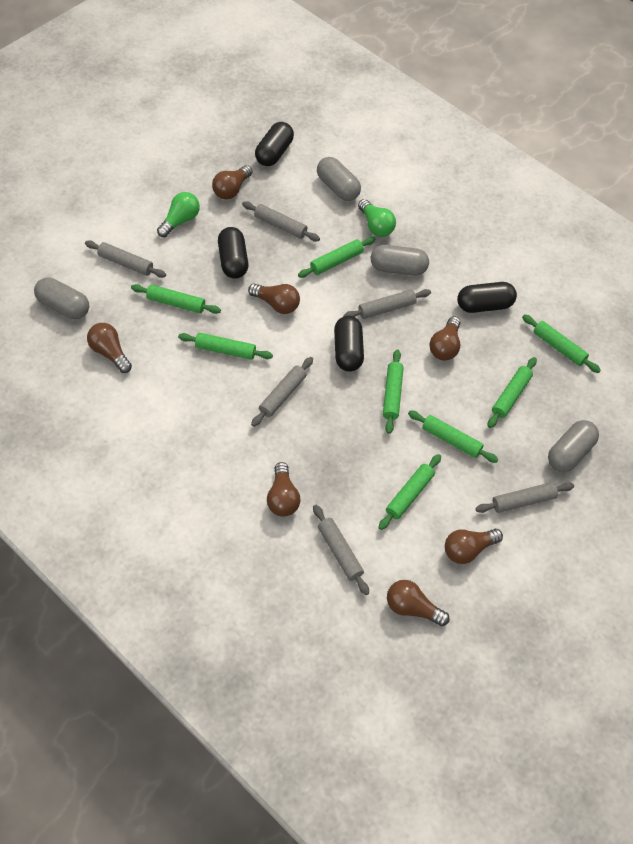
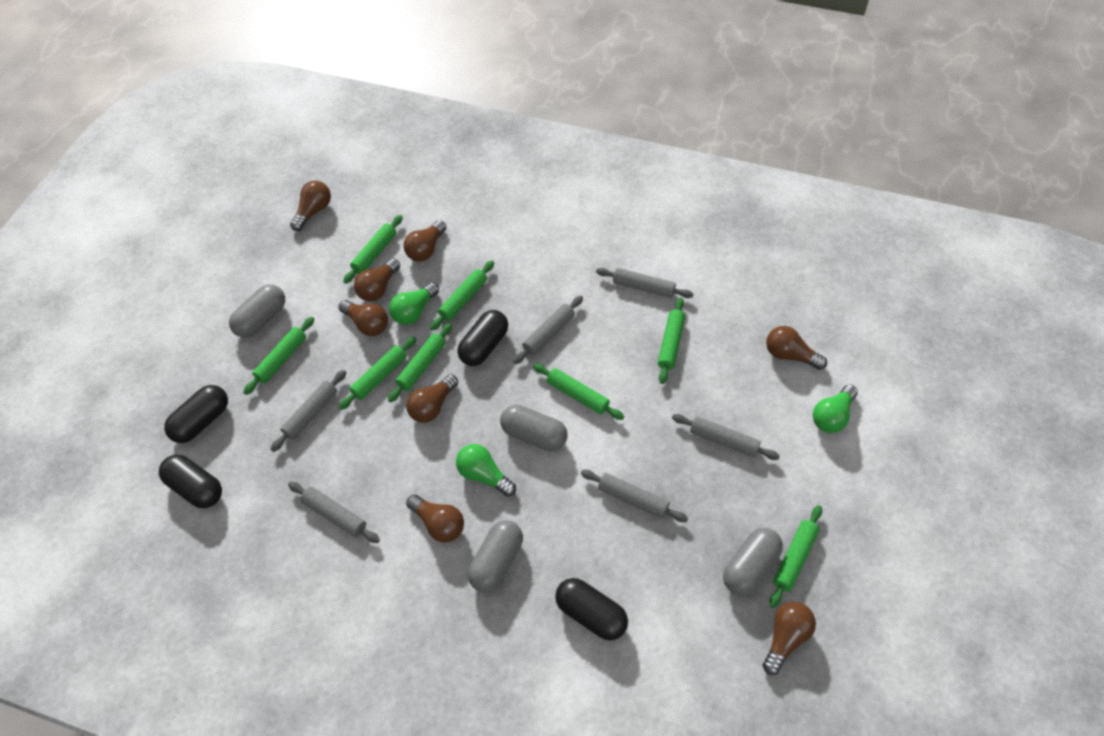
brown light bulb: [87,323,132,373] [212,165,253,199] [248,283,300,314] [267,462,300,516] [387,580,450,626] [430,316,460,360] [445,529,503,564] = 7 -> [290,181,331,231] [339,300,388,336] [354,258,400,301] [404,220,446,262] [406,374,458,423] [406,494,464,542] [762,602,816,675] [766,326,827,370] = 8
green light bulb: [157,192,200,237] [358,199,396,237] = 2 -> [389,283,439,325] [456,444,516,497] [813,385,858,433] = 3

